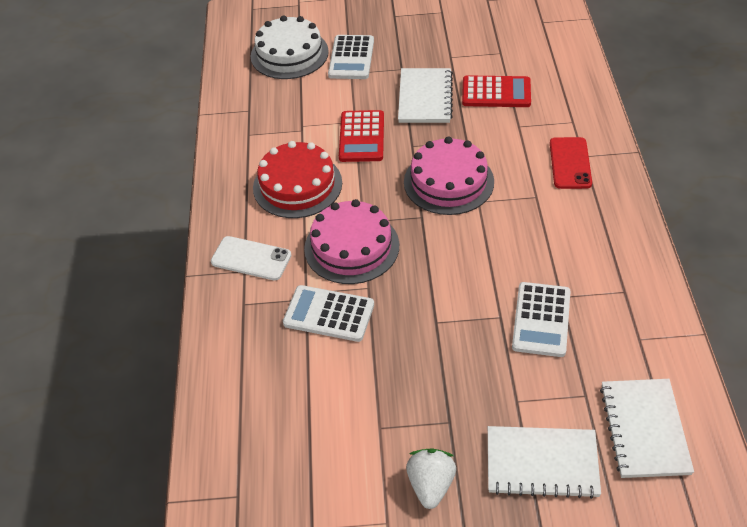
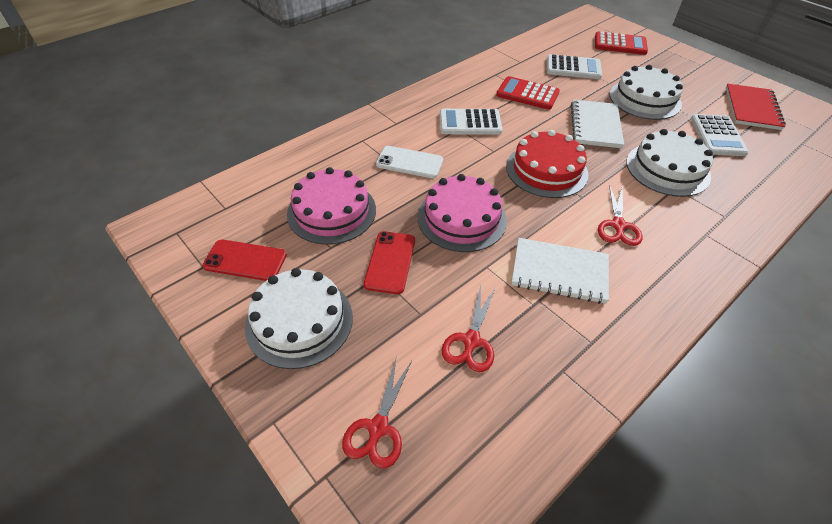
red notebook: none = 0 -> [726,84,786,130] = 1
red phone: [550,137,592,189] = 1 -> [202,240,287,281] [364,231,415,294] = 2
red scissors: none = 0 -> [342,359,412,469] [441,285,495,372] [598,185,642,246] = 3
white cake: [251,15,329,79] = 1 -> [245,268,353,369] [610,65,683,120] [627,129,713,197] = 3
white notebook: [398,68,453,123] [488,426,601,499] [600,379,694,478] = 3 -> [512,238,609,304] [571,99,624,148] = 2
white strawberry: [406,448,456,509] = 1 -> none = 0

